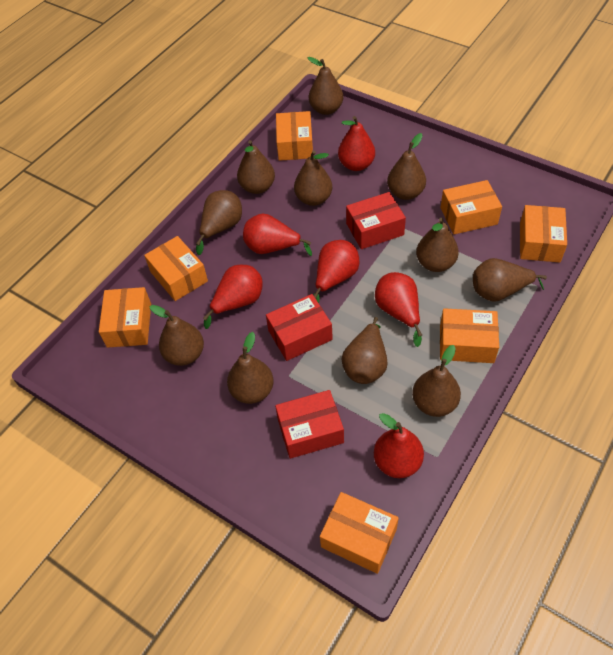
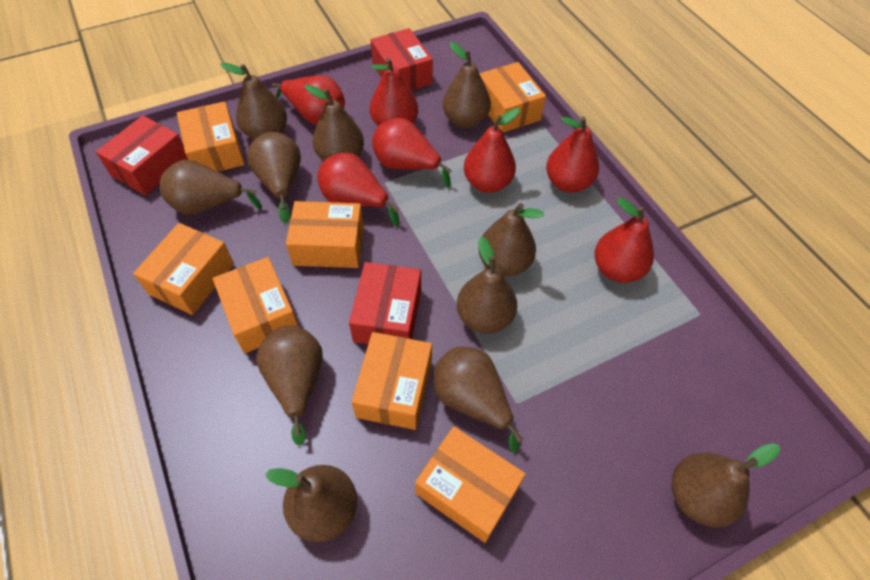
red pear: [203,265,263,329] [243,214,312,256] [313,240,360,303] [338,116,375,171] [374,413,424,478] [375,272,422,347] = 6 -> [272,75,345,125] [317,153,400,226] [370,58,418,126] [372,118,452,188] [464,108,520,193] [546,117,599,193] [595,197,654,283] = 7

